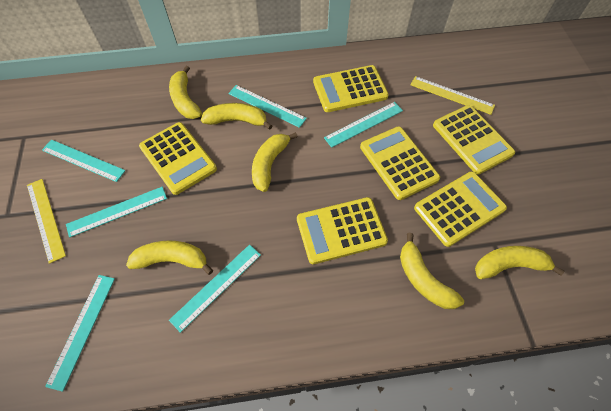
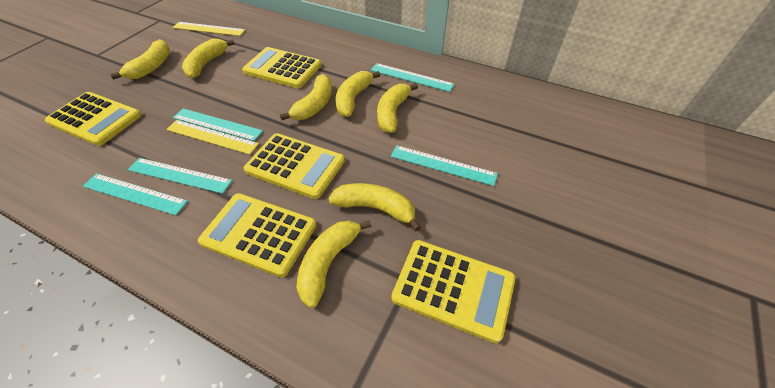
turquoise ruler: [42,140,126,182] [45,275,115,392] [66,187,167,238] [169,244,261,333] [228,85,307,128] [324,102,403,148] = 6 -> [83,173,188,215] [128,158,232,194] [173,109,263,141] [371,63,454,92] [391,145,498,186] = 5
yellow banana: [126,240,213,275] [169,66,202,119] [201,103,272,130] [252,132,298,192] [400,233,464,309] [475,246,564,279] = 6 -> [111,39,170,79] [182,39,235,78] [280,74,332,120] [296,220,372,308] [328,183,421,231] [336,71,380,117] [377,83,418,133] = 7
yellow calculator: [139,122,217,195] [297,197,388,264] [313,65,389,112] [360,127,440,200] [414,171,507,247] [433,105,515,174] = 6 -> [45,92,141,146] [198,193,317,277] [242,47,321,88] [244,133,345,199] [391,240,516,343] = 5

